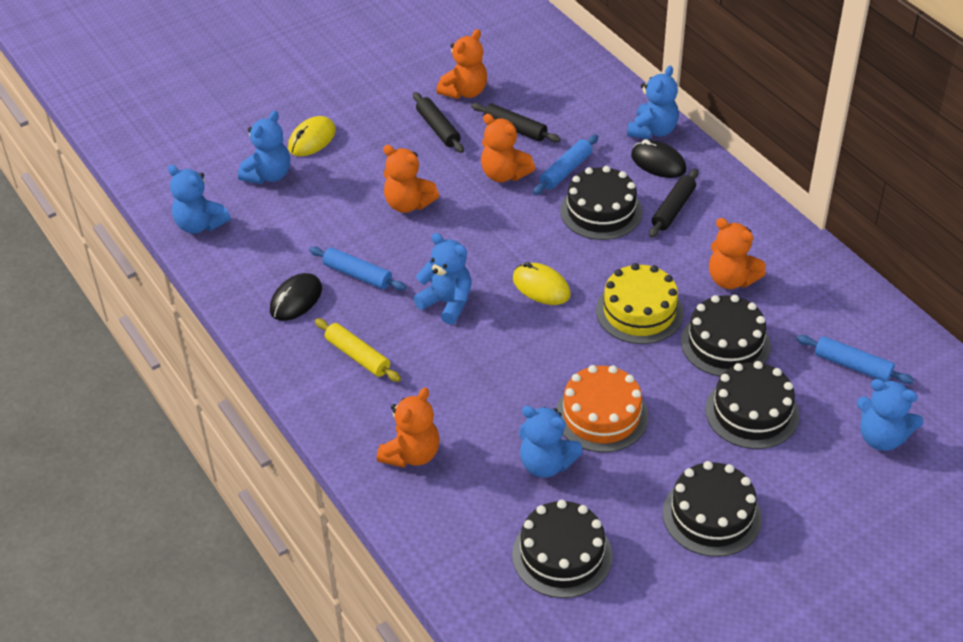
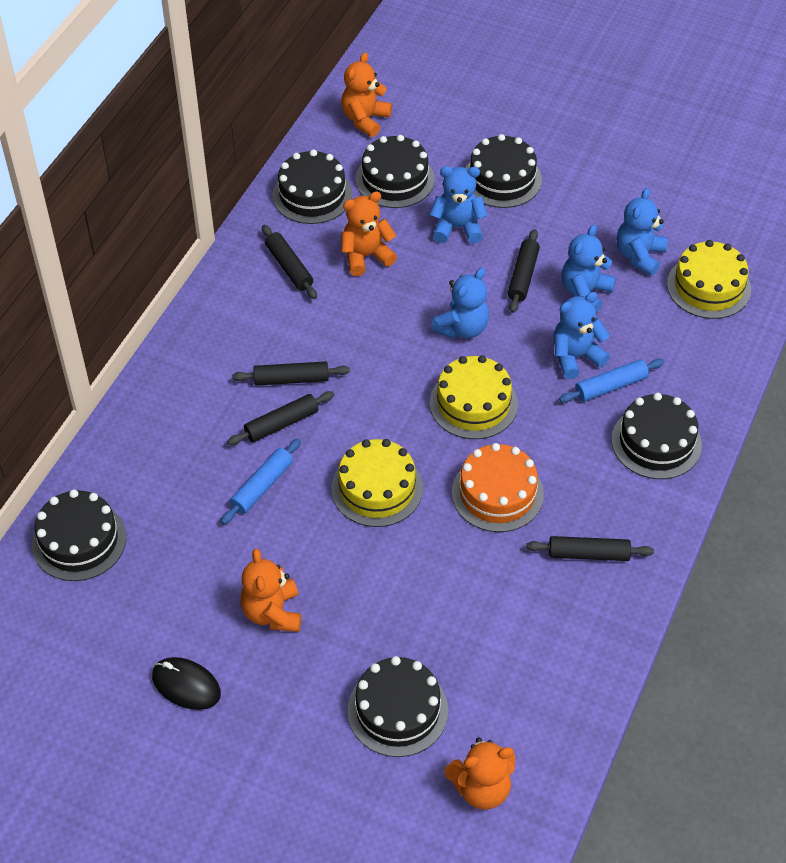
black cake: [512,500,612,598] [560,166,642,240] [663,461,762,557] [681,295,771,377] [705,361,799,449] = 5 -> [32,489,126,581] [272,149,352,224] [348,656,448,757] [356,135,435,208] [465,134,542,208] [612,393,702,479] = 6
black mouse: [270,273,322,321] [631,139,686,178] = 2 -> [152,657,221,710] = 1
black rolling pin: [413,92,464,153] [471,103,561,143] [649,169,698,238] = 3 -> [227,391,334,445] [232,361,350,386] [262,225,317,299] [508,229,540,313] [526,536,654,561] = 5
blue rolling pin: [309,246,406,291] [533,135,598,195] [797,335,914,384] = 3 -> [221,438,301,524] [559,359,664,403] = 2
blue teddy bear: [168,165,231,234] [238,111,290,184] [413,233,472,324] [519,406,583,477] [627,66,679,139] [857,379,923,451] = 6 -> [430,166,487,244] [431,268,489,339] [553,292,610,379] [562,225,616,313] [617,188,668,276] = 5
orange teddy bear: [377,388,440,468] [383,145,439,213] [436,29,487,99] [481,114,535,182] [709,218,766,289] = 5 -> [241,549,301,632] [341,53,392,137] [341,191,397,276] [444,738,516,810] = 4
yellow cake: [596,263,684,344] = 1 -> [331,439,423,527] [430,355,518,439] [667,240,751,319] = 3
yellow mouse: [288,116,336,156] [513,262,571,305] = 2 -> none = 0
yellow rolling pin: [315,318,401,382] = 1 -> none = 0

